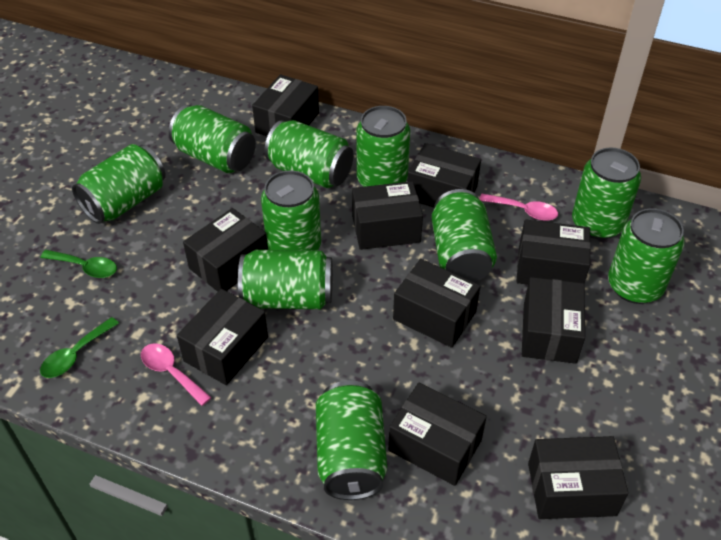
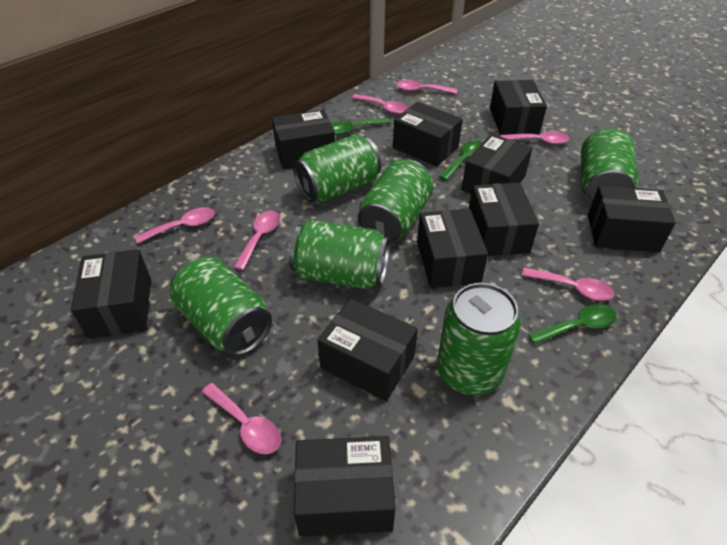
green can: [72,144,166,224] [169,105,256,173] [238,250,333,309] [261,170,321,251] [264,120,354,188] [316,380,387,500] [357,106,410,187] [431,189,497,282] [572,148,641,240] [608,208,685,304] = 10 -> [170,257,272,356] [289,220,390,289] [293,134,381,202] [357,159,433,243] [437,283,521,395] [581,128,639,203] = 6
green spoon: [40,250,117,278] [40,317,119,378] = 2 -> [331,118,391,135] [439,140,483,181] [528,304,616,345] = 3
pink spoon: [141,343,212,406] [479,194,558,221] = 2 -> [134,207,215,244] [202,383,281,454] [234,210,280,270] [352,94,408,114] [396,80,457,94] [499,131,570,145] [521,267,614,301] = 7

